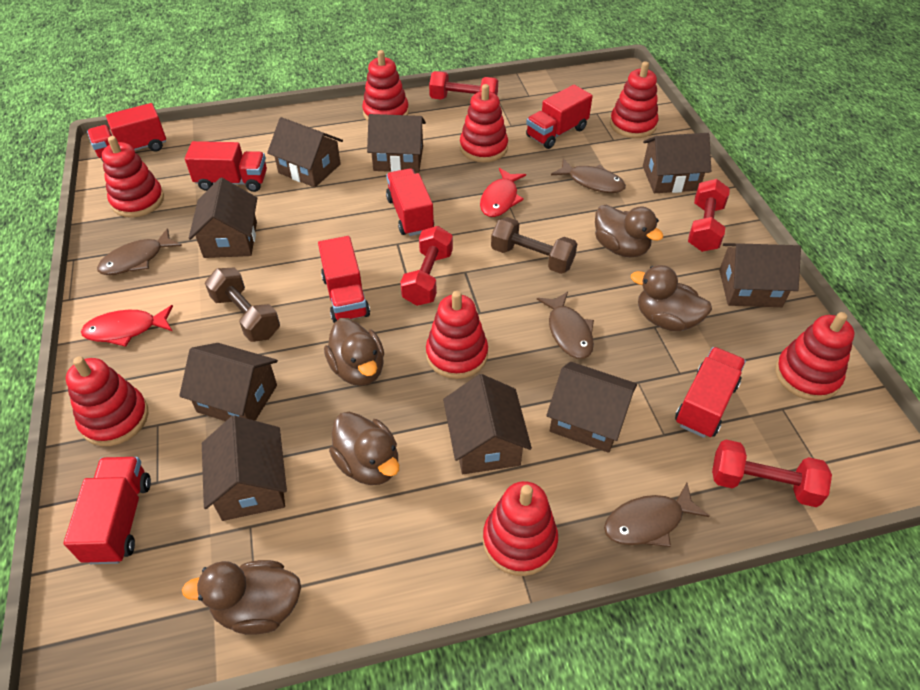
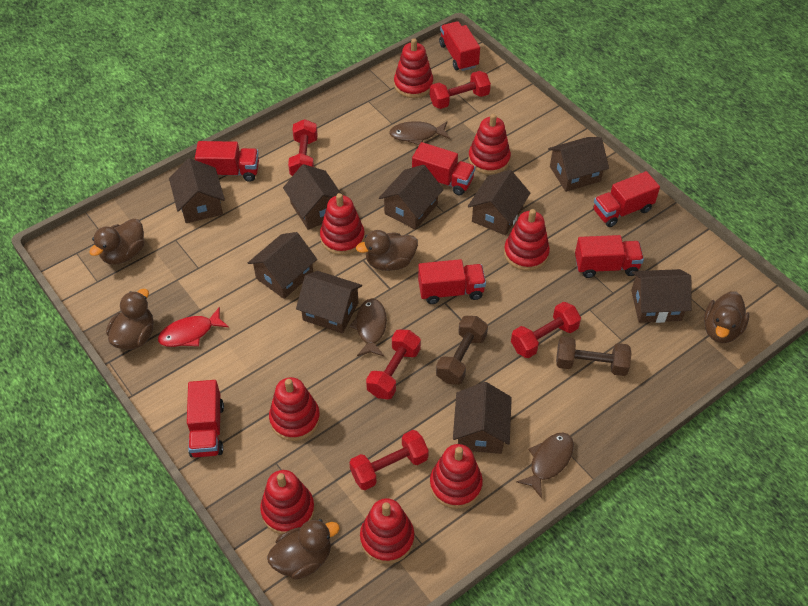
brown fish: [97,228,182,275] [537,292,594,359] [551,159,626,193] [604,483,710,547] = 4 -> [349,298,387,356] [389,121,450,145] [516,433,574,498] = 3
red dumbbell: [400,226,453,306] [429,71,498,99] [688,179,730,252] [712,440,832,507] = 4 -> [288,119,318,176] [349,430,429,490] [366,329,421,399] [430,71,491,109] [511,302,581,358] = 5
red fish: [81,305,173,347] [480,168,526,217] = 2 -> [158,307,229,347] = 1

